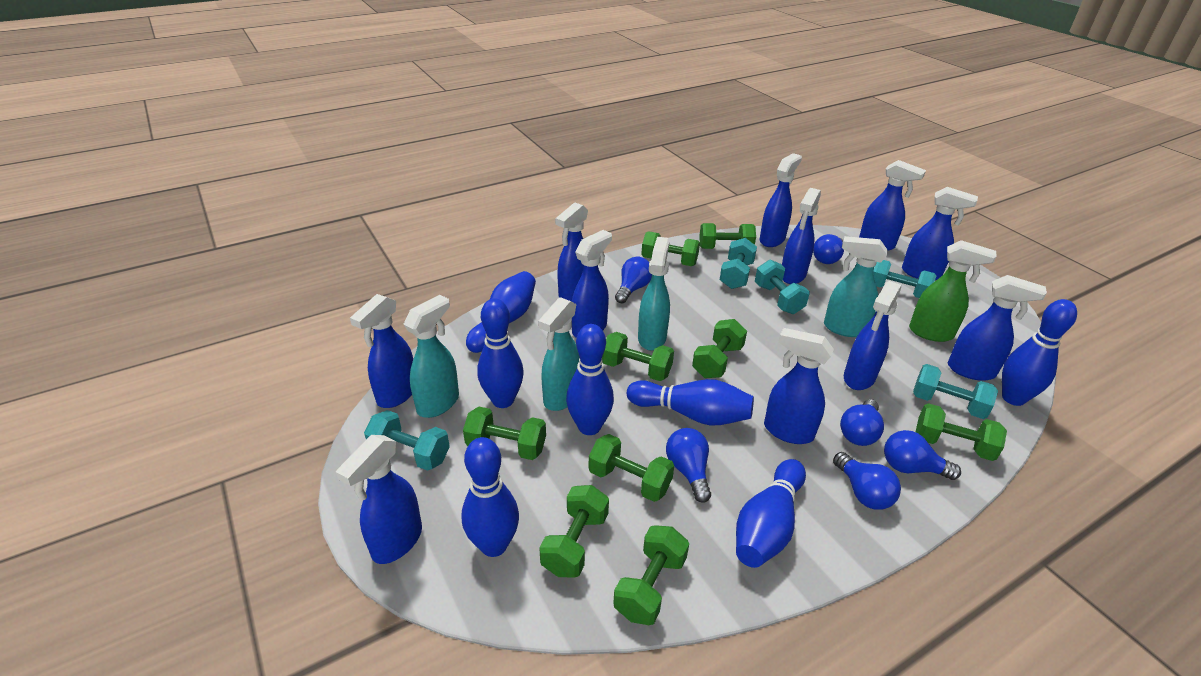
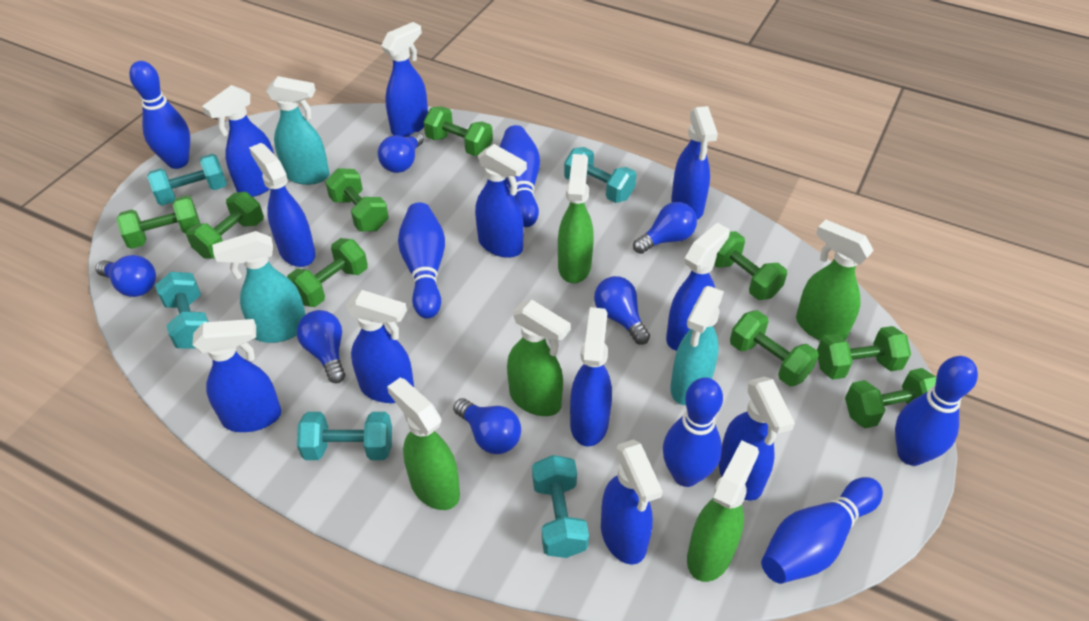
blue bowling pin: [461,437,519,557] [466,271,536,353] [477,298,524,408] [566,324,614,435] [627,379,754,426] [736,459,806,568] [1002,299,1077,406] = 7 -> [129,61,190,169] [398,202,445,319] [500,125,540,227] [663,377,723,487] [761,477,883,584] [895,356,978,466] = 6
green spray bottle: [909,240,997,342] = 1 -> [387,378,460,510] [507,300,571,416] [558,154,594,283] [687,440,759,582] [796,219,874,340] = 5
turquoise spray bottle: [404,295,459,418] [538,297,580,411] [638,237,670,351] [824,236,887,337] = 4 -> [212,231,306,343] [266,76,330,185] [670,286,724,405] = 3

